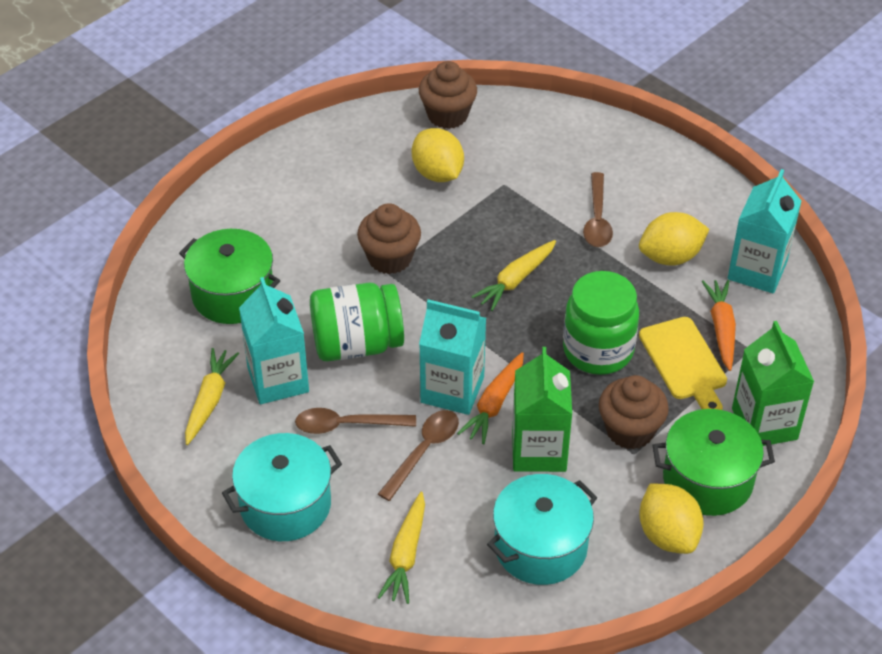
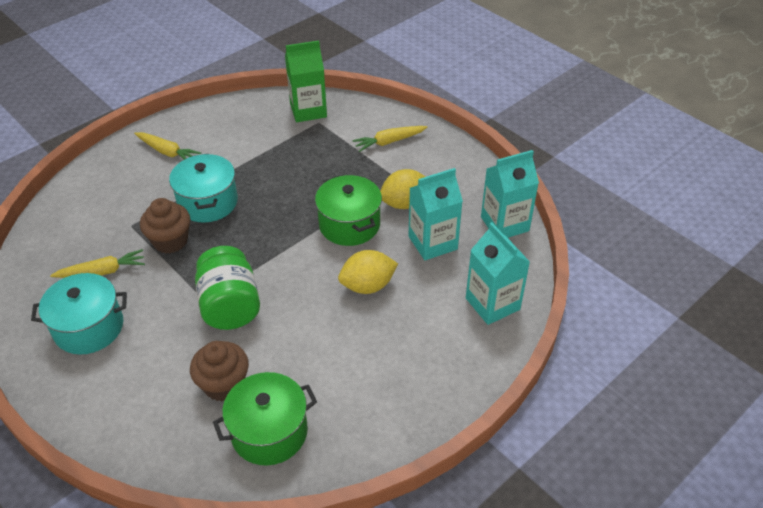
brown cupcake: [357,203,421,274] [419,61,477,129] [599,375,669,450] = 3 -> [140,198,190,254] [190,341,249,402] = 2
brown spoon: [295,408,416,434] [378,410,459,501] [583,172,613,247] = 3 -> none = 0
green carton: [512,347,572,472] [732,321,814,446] = 2 -> [285,40,327,122] = 1
green jar: [310,283,404,362] [563,271,639,375] = 2 -> [195,246,260,330] = 1
orange carrot: [457,352,524,444] [702,280,736,371] = 2 -> none = 0
yellow cutting board: [639,317,727,410] = 1 -> none = 0
yellow lemon: [412,128,464,182] [639,212,709,266] [639,483,704,554] = 3 -> [338,250,398,294] [380,169,426,209] = 2

